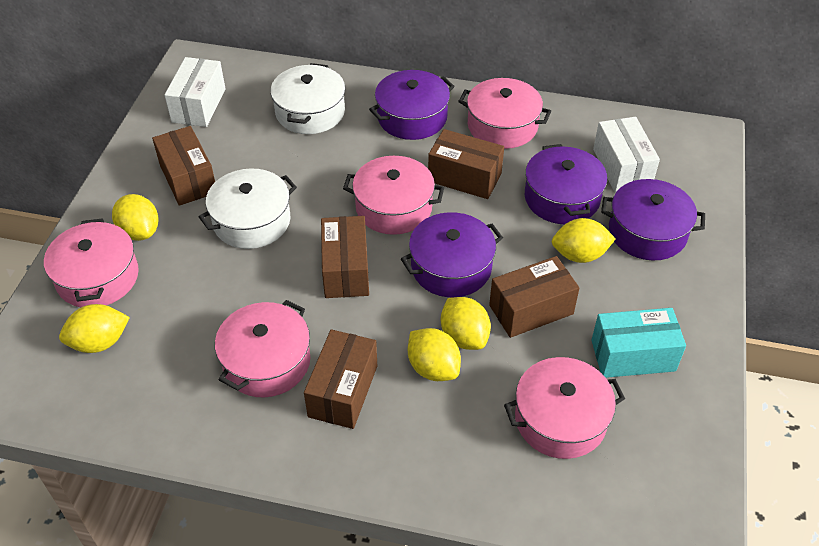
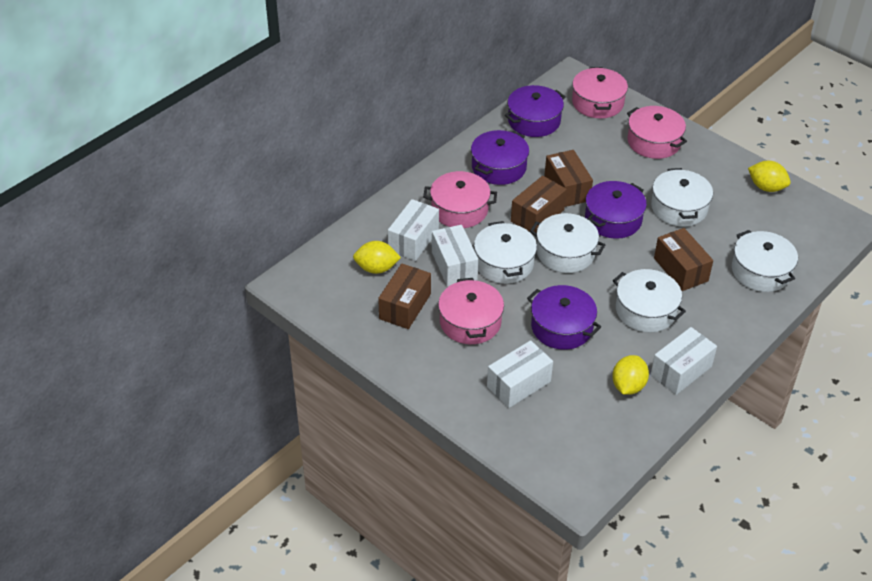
brown box: [152,126,215,206] [304,329,377,429] [321,216,369,298] [428,129,504,199] [489,256,579,338] = 5 -> [378,264,431,329] [511,176,567,234] [544,150,593,207] [654,228,713,291] = 4
pink pot: [44,218,139,308] [215,300,310,397] [343,156,444,235] [458,78,551,149] [504,357,625,459] = 5 -> [423,171,497,228] [438,278,504,344] [572,67,628,118] [627,106,687,159] = 4
turquoise box: [592,308,686,378] = 1 -> none = 0
white box: [164,57,226,127] [593,117,660,193] = 2 -> [388,199,439,261] [432,225,478,287] [487,340,553,408] [651,327,717,395] = 4
white pot: [199,169,297,249] [270,63,345,134] = 2 -> [474,221,537,284] [530,213,606,273] [613,269,686,332] [651,168,713,227] [732,230,798,292] = 5
yellow lemon: [59,304,130,353] [112,194,159,241] [408,328,461,381] [441,297,491,350] [552,218,616,263] = 5 -> [353,241,401,274] [612,355,649,395] [748,161,791,192] = 3

